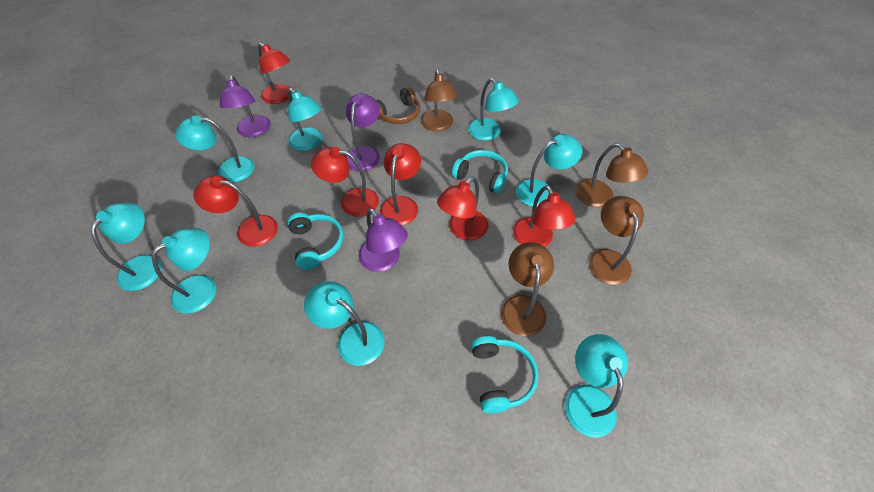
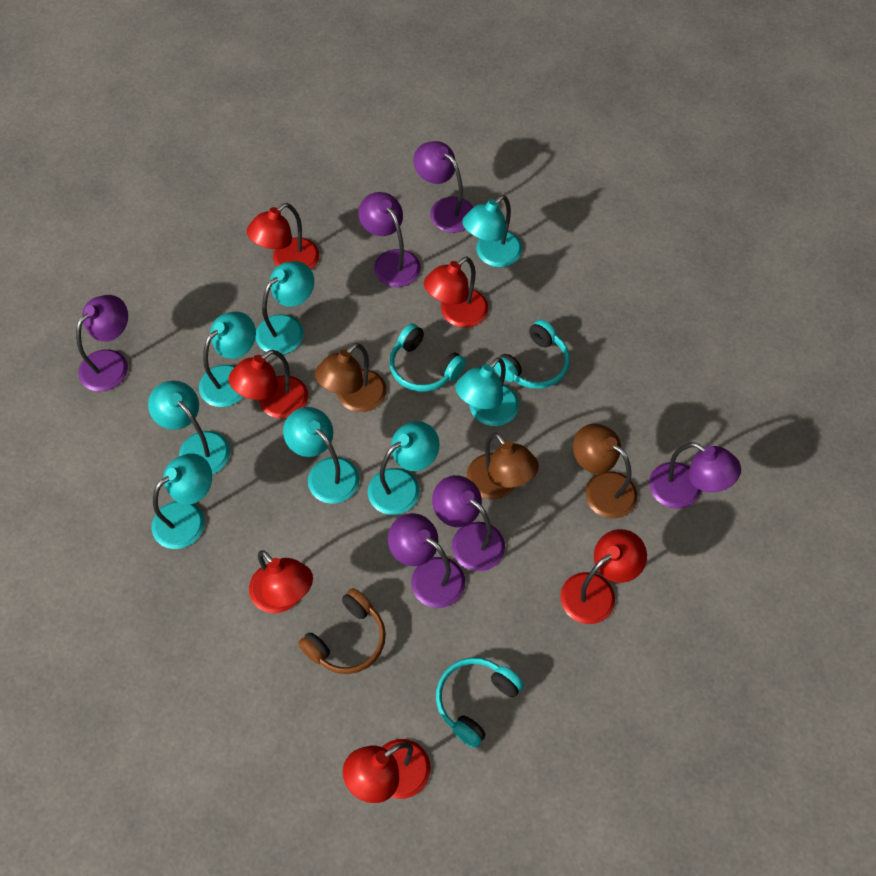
brown lamp: [421,69,458,131] [501,242,554,336] [575,143,648,207] [589,196,644,285] = 4 -> [315,343,387,412] [467,433,539,500] [573,424,637,519] = 3
purple lamp: [220,75,271,137] [346,94,380,171] [359,208,408,272] = 3 -> [76,295,128,391] [359,192,421,287] [388,513,465,608] [414,141,473,233] [432,475,505,571] [649,442,741,509] = 6

